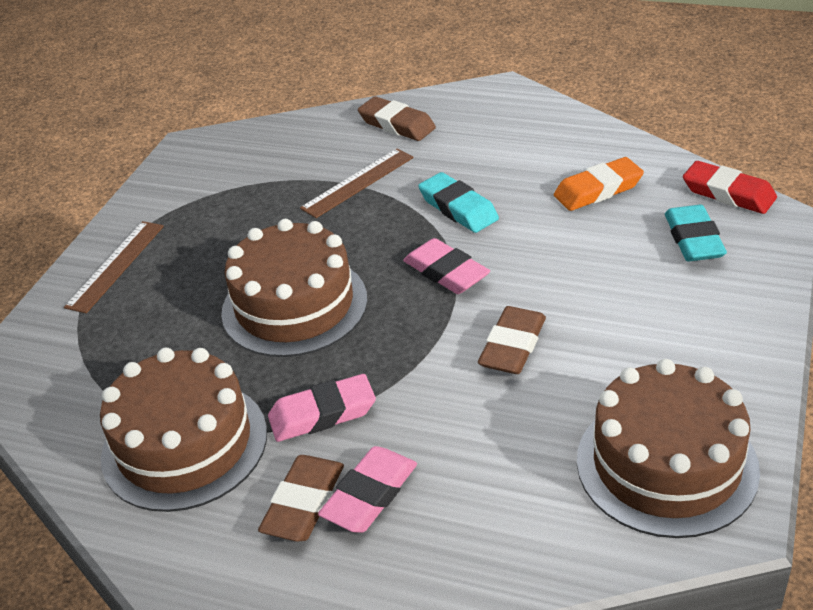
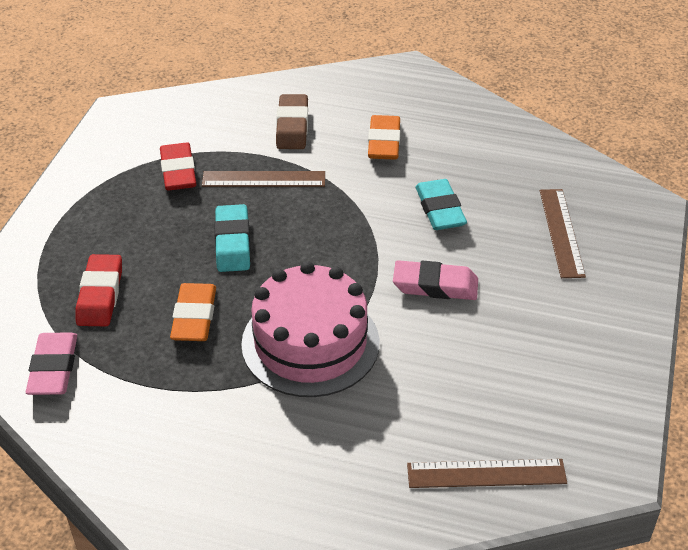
brown cake: [100,348,267,512] [221,219,367,357] [577,359,760,538] = 3 -> none = 0
brown eraser: [258,455,344,541] [358,96,436,141] [478,306,546,374] = 3 -> [276,94,308,149] = 1
brown ruler: [64,221,164,313] [300,149,413,218] = 2 -> [202,171,325,187] [407,459,567,488] [540,189,586,278] = 3
orange eraser: [554,157,644,211] = 1 -> [170,283,216,341] [368,115,400,160] = 2
pink cake: none = 0 -> [241,261,379,397] = 1
pink eraser: [268,374,376,442] [318,446,417,533] [403,238,490,294] = 3 -> [26,332,77,395] [393,260,478,300] = 2
red eraser: [683,161,777,214] = 1 -> [75,254,122,326] [160,142,196,191] = 2

